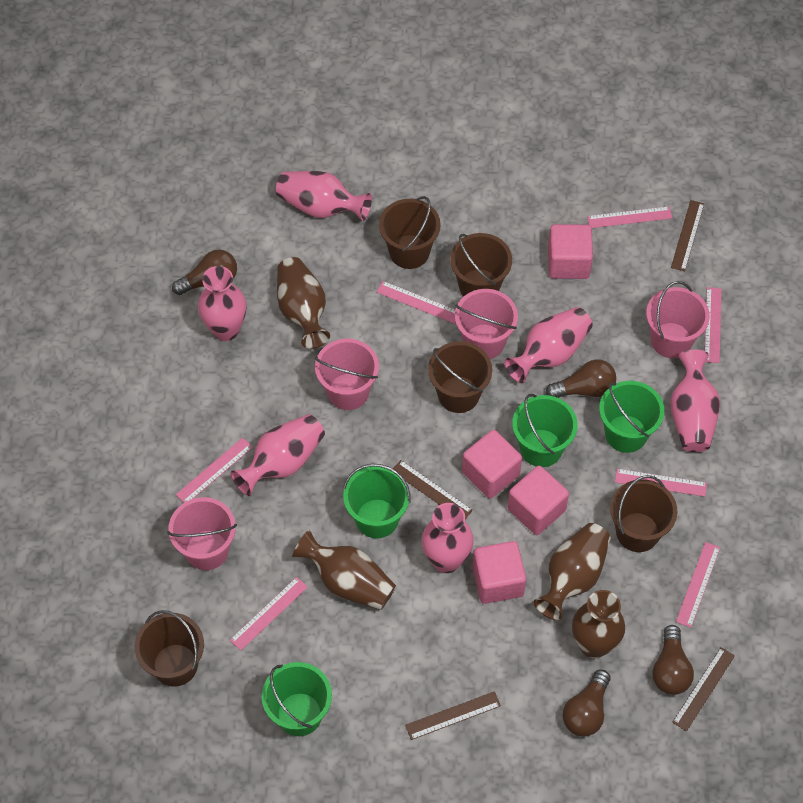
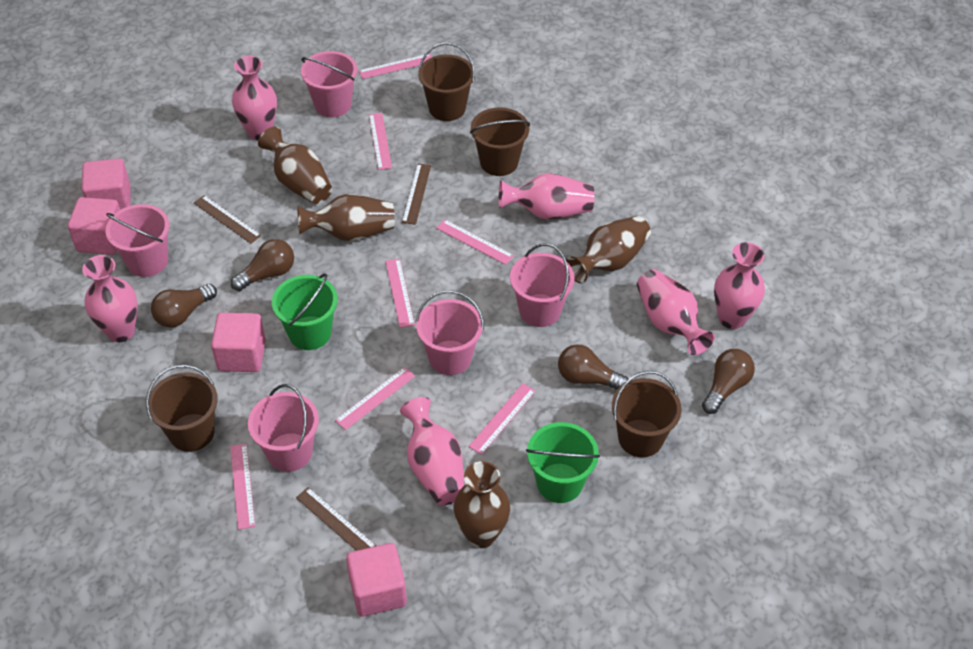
brown bucket: [135,610,204,687] [379,196,441,269] [428,341,492,413] [450,233,512,297] [610,475,677,552] = 5 -> [146,364,218,452] [418,43,475,121] [470,107,530,176] [612,371,682,457] = 4
brown ruler: [393,460,473,519] [405,691,501,740] [671,200,704,271] [672,647,735,731] = 4 -> [194,195,262,244] [296,487,376,551] [402,164,431,225] = 3
green bucket: [262,662,332,736] [343,464,410,538] [512,394,578,467] [599,381,664,453] = 4 -> [272,273,338,350] [526,422,600,503] = 2
pink bucket: [167,497,237,570] [315,338,379,410] [455,289,518,359] [646,281,710,358] = 4 -> [106,204,170,277] [248,384,319,472] [301,51,357,117] [415,290,484,375] [510,244,575,327] = 5

